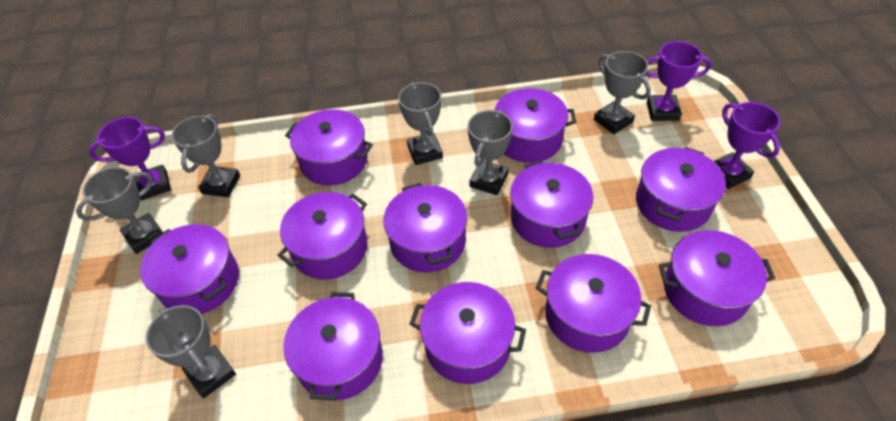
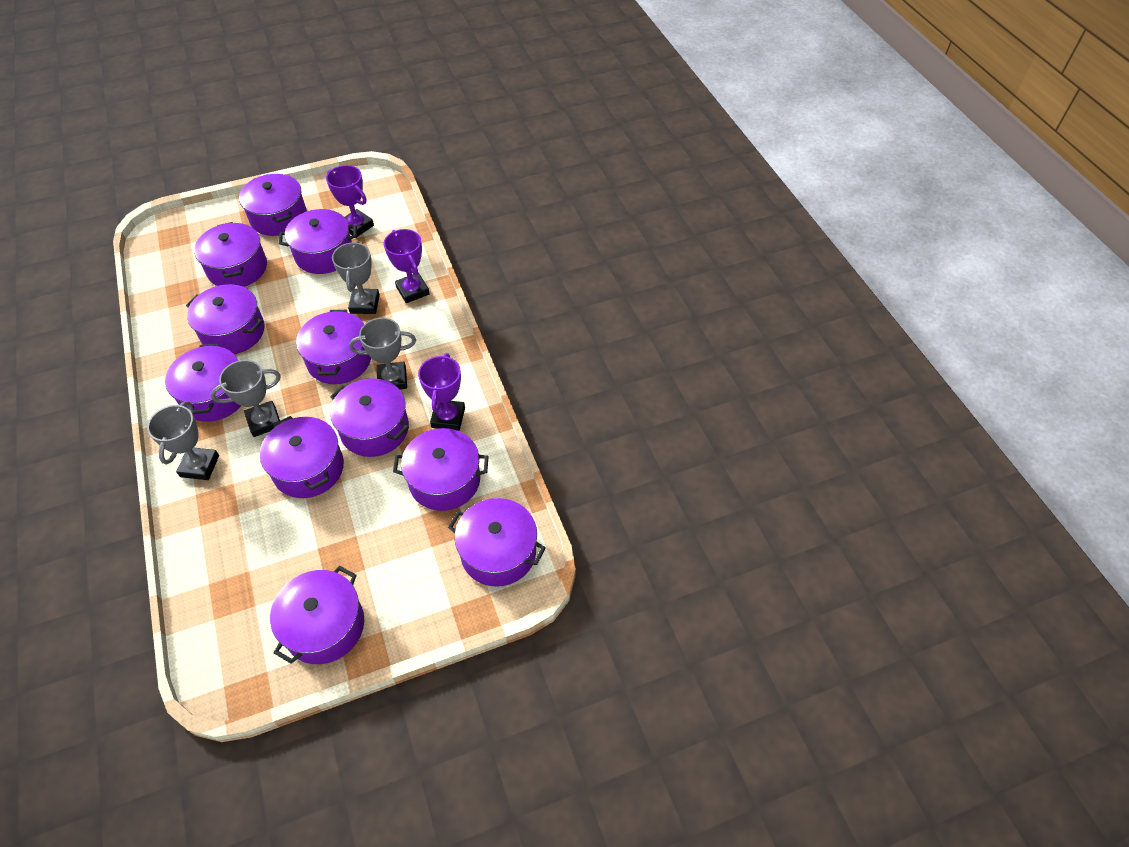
grey trophy: [76,167,163,254] [146,305,236,398] [171,114,240,197] [398,82,443,165] [468,110,513,195] [594,51,651,134] = 6 -> [147,401,219,480] [210,360,281,437] [332,241,380,314] [349,318,416,390] = 4

